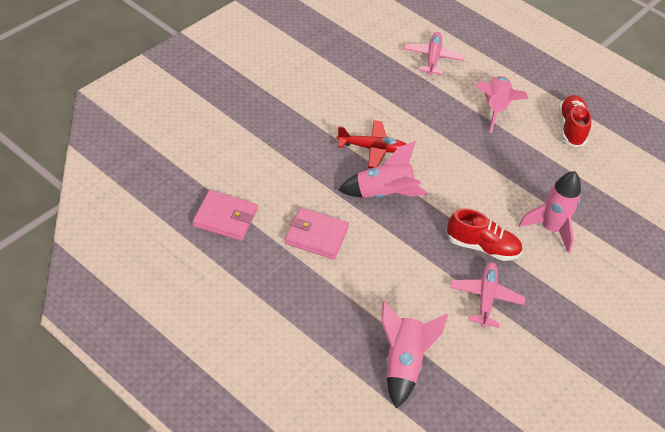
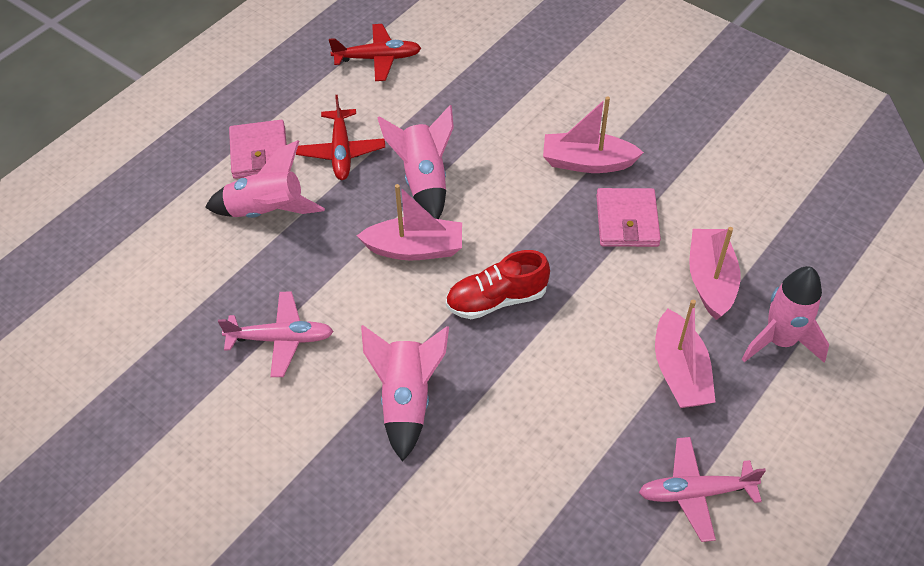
pink boat: none = 0 -> [357,184,462,260] [543,96,644,173] [655,300,716,408] [689,227,740,320] = 4
red plane: [337,120,406,168] = 1 -> [296,95,385,180] [329,24,421,81] = 2
red shoe: [447,208,523,261] [559,95,592,147] = 2 -> [446,250,550,319] = 1

